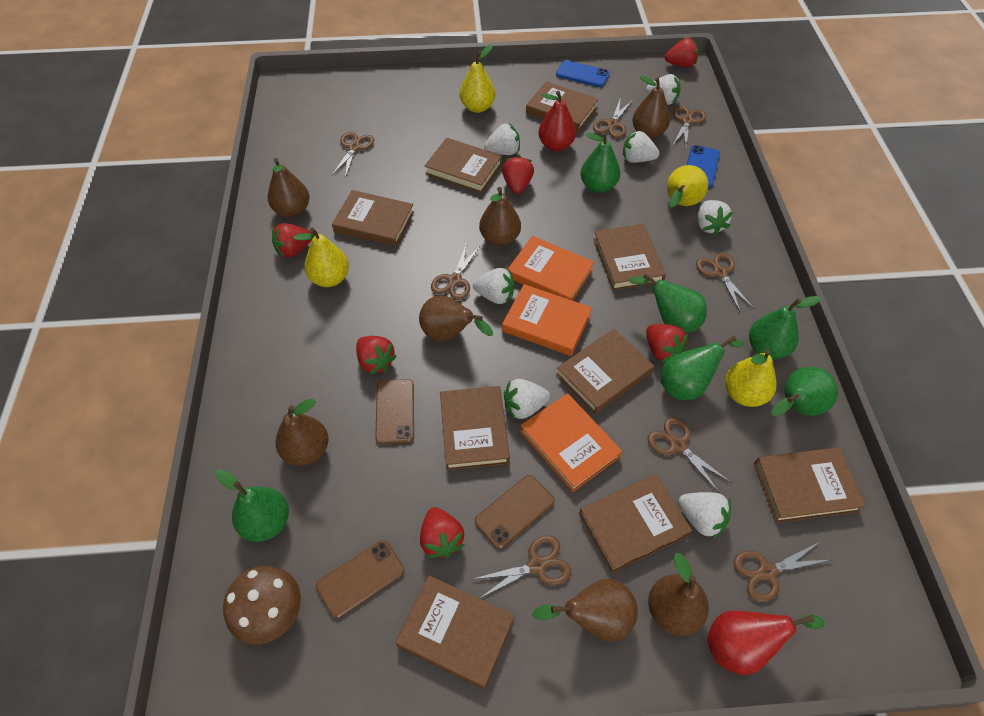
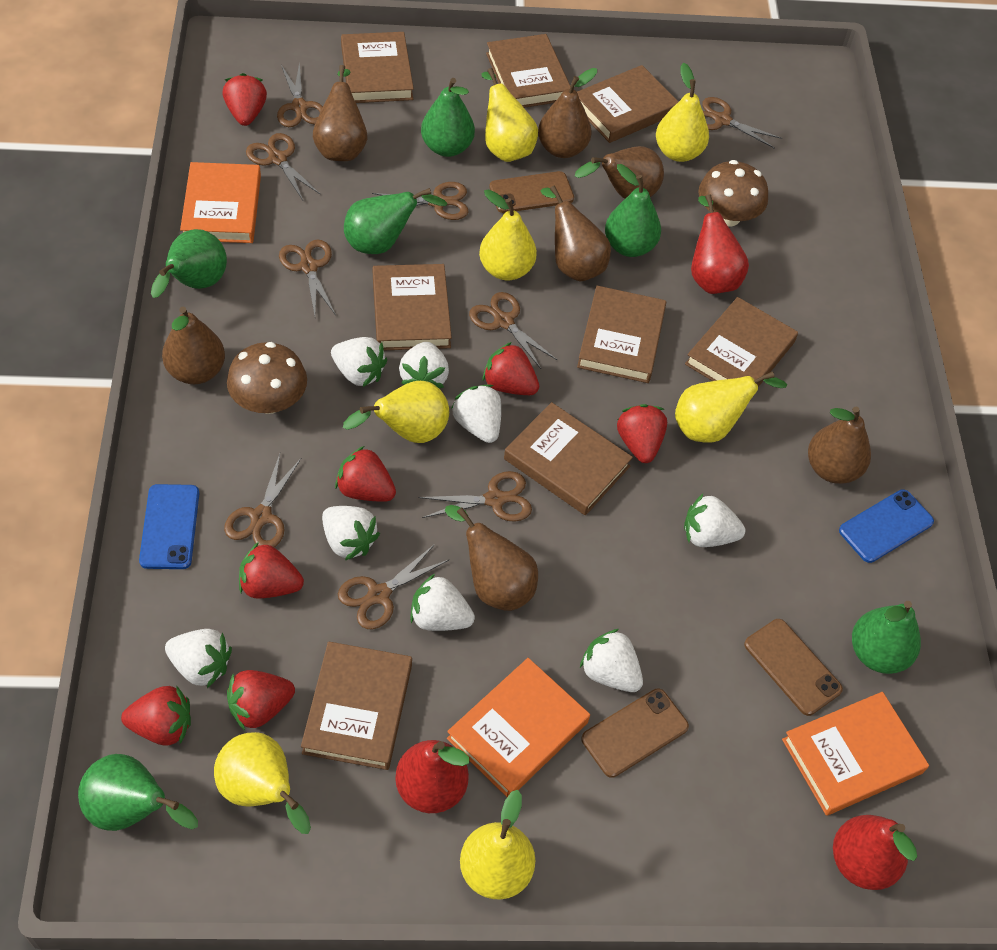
brown book: [332,190,414,247] [395,575,515,689] [425,138,502,193] [440,386,510,471] [526,81,599,132] [556,329,654,414] [579,474,692,573] [593,224,666,291] [754,447,866,523] = 9 -> [301,641,412,770] [341,32,414,103] [373,264,452,350] [486,34,570,108] [504,402,633,515] [577,65,679,143] [577,286,666,383] [685,297,798,387] = 8
brown mushroom: [223,566,301,644] = 1 -> [227,342,307,414] [698,160,768,227] = 2
brown scissors: [332,132,374,178] [431,243,481,300] [474,535,571,598] [593,97,633,138] [648,417,730,493] [673,106,706,146] [696,253,754,311] [734,543,830,602] = 8 -> [224,454,301,547] [246,133,321,200] [277,62,323,127] [279,240,336,316] [338,544,449,629] [372,182,468,220] [418,471,532,522] [469,292,557,369] [702,97,782,149] = 9
red pear: [538,91,576,151] [707,611,825,675] = 2 -> [395,740,469,813] [691,194,749,294] [833,815,917,890] = 3
red strawberry: [272,223,312,258] [356,336,397,375] [420,507,464,558] [502,155,534,194] [646,324,688,362] [665,38,699,68] = 6 -> [121,685,191,746] [223,73,267,126] [227,670,295,730] [239,542,304,599] [335,446,396,502] [483,342,539,395] [617,404,667,463] = 7
white strawberry: [473,268,514,304] [484,123,520,155] [504,379,550,419] [623,130,659,163] [646,74,681,105] [678,492,731,539] [698,200,733,236] = 7 -> [165,629,232,688] [322,506,380,560] [331,337,387,387] [399,342,449,388] [410,574,475,631] [451,384,501,443] [580,629,643,692] [684,494,745,547] = 8
yellow pear: [293,228,349,287] [460,44,495,113] [667,165,709,208] [725,349,777,407] = 4 -> [214,732,311,834] [343,381,449,443] [460,790,535,899] [479,189,537,281] [482,68,538,162] [656,63,709,162] [675,371,787,443] = 7

